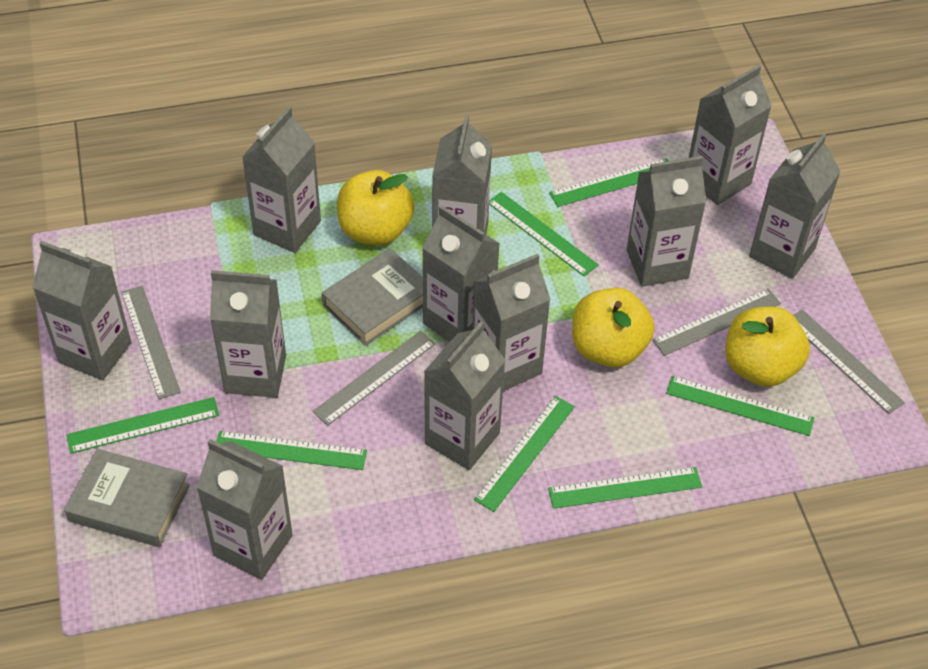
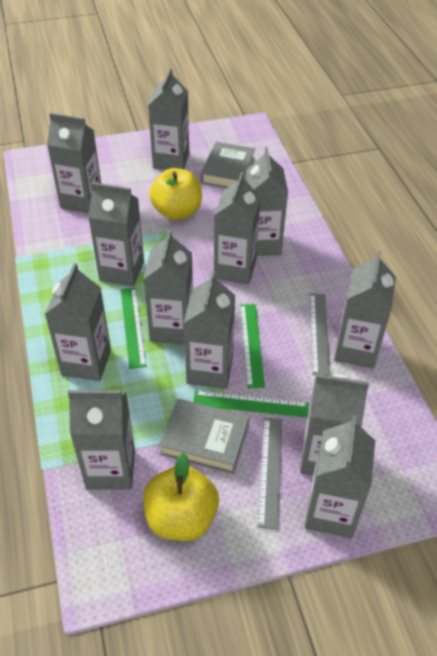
green ruler: [66,397,219,454] [216,431,367,470] [474,396,575,512] [489,192,599,277] [548,467,702,509] [549,158,668,207] [666,376,814,436] = 7 -> [120,288,146,369] [193,390,309,418] [240,304,265,388] = 3
grey carton: [32,241,131,380] [196,439,293,580] [210,270,286,398] [242,107,321,253] [422,205,500,342] [424,321,506,470] [432,115,492,234] [472,254,551,391] [626,156,706,287] [689,65,772,205] [749,133,841,279] = 11 -> [45,263,111,381] [47,113,101,213] [68,390,135,490] [88,182,144,286] [143,229,193,345] [148,68,189,170] [184,271,235,389] [214,172,261,284] [246,147,288,256] [300,374,369,475] [305,415,375,538] [334,251,396,368] = 12
grey ruler: [121,286,181,399] [313,331,436,426] [652,289,781,356] [793,309,905,414] = 4 -> [258,418,282,529] [309,294,330,376] = 2
yellow apple: [337,170,414,246] [572,288,655,368] [725,307,810,387] = 3 -> [143,452,219,541] [149,168,202,220] = 2

